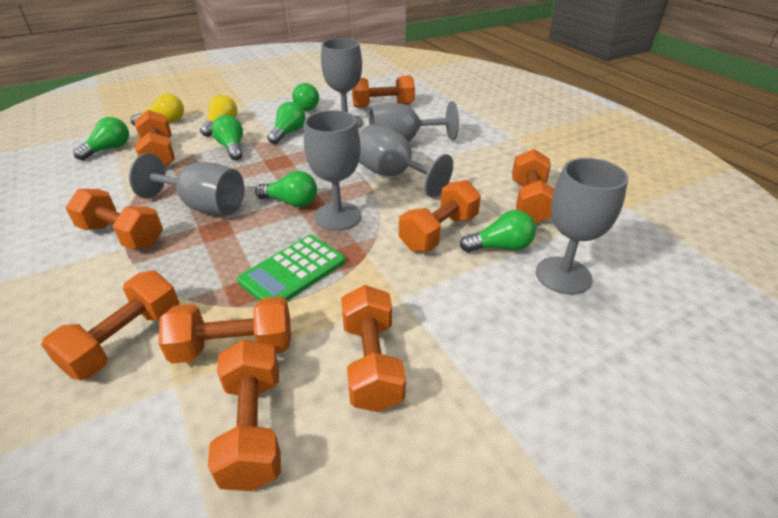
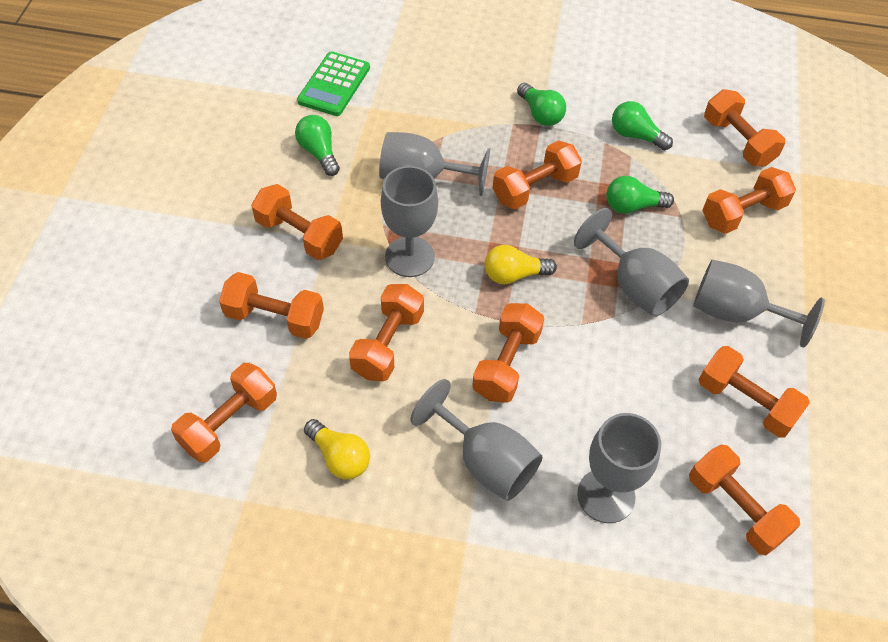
green light bulb: [73,117,129,160] [212,115,243,160] [255,171,317,207] [267,102,306,144] [292,83,319,111] [460,210,536,252] = 6 -> [295,115,340,176] [517,83,566,126] [606,176,674,214] [612,101,673,150] = 4
orange dumbbell: [41,271,179,380] [65,189,163,250] [135,110,175,167] [158,297,291,364] [208,339,281,491] [341,285,406,412] [352,75,415,108] [399,180,481,252] [512,149,554,223] = 9 -> [171,363,277,463] [219,272,324,339] [251,184,343,260] [349,284,424,381] [472,303,544,403] [493,140,582,209] [689,444,800,555] [699,346,810,438] [702,167,796,234] [704,89,785,167] = 10

